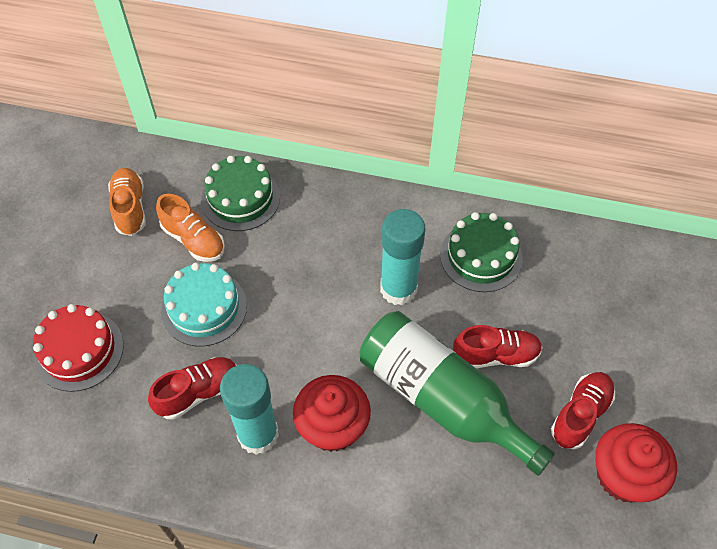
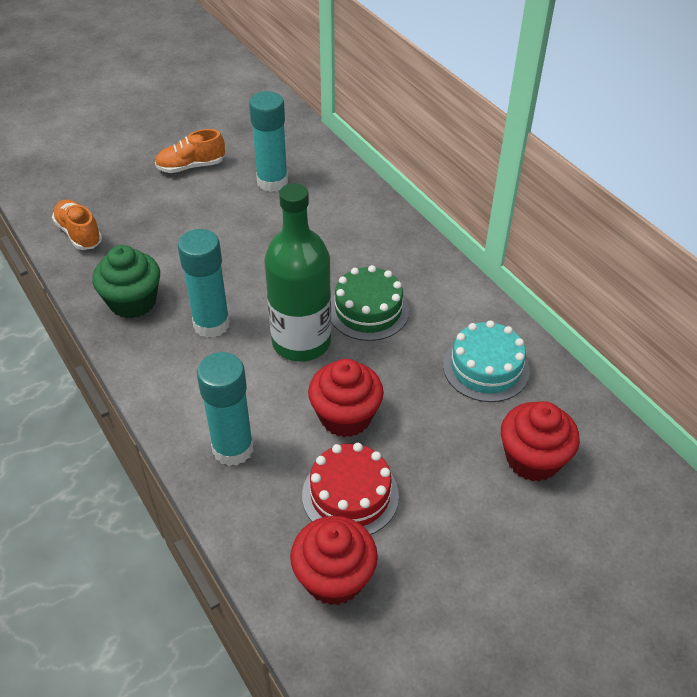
green cake: [201,156,280,231] [440,212,523,292] = 2 -> [331,265,409,341] = 1
green cupcake: none = 0 -> [92,245,160,318] = 1
red cupcake: [293,375,371,452] [595,423,677,502] = 2 -> [290,516,378,605] [308,359,384,437] [501,401,580,482] = 3
red shoe: [148,357,237,420] [453,325,543,369] [551,372,615,449] = 3 -> none = 0
turquoise glue stick: [220,364,279,455] [380,209,426,305] = 2 -> [178,229,230,338] [197,352,254,466] [249,91,288,192] = 3

